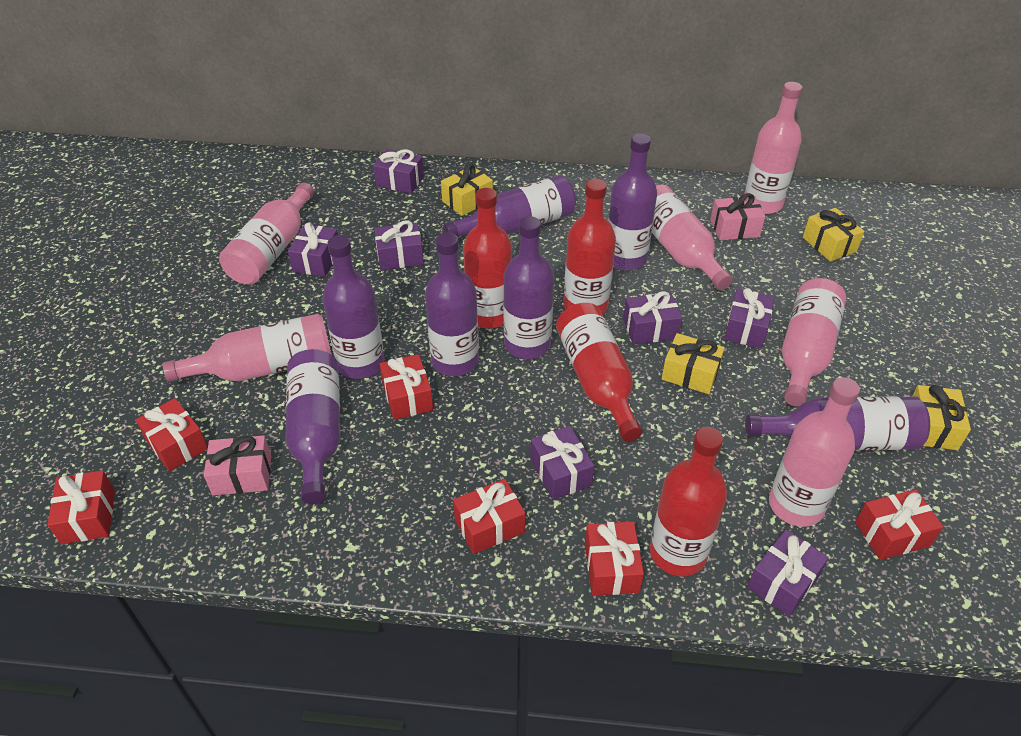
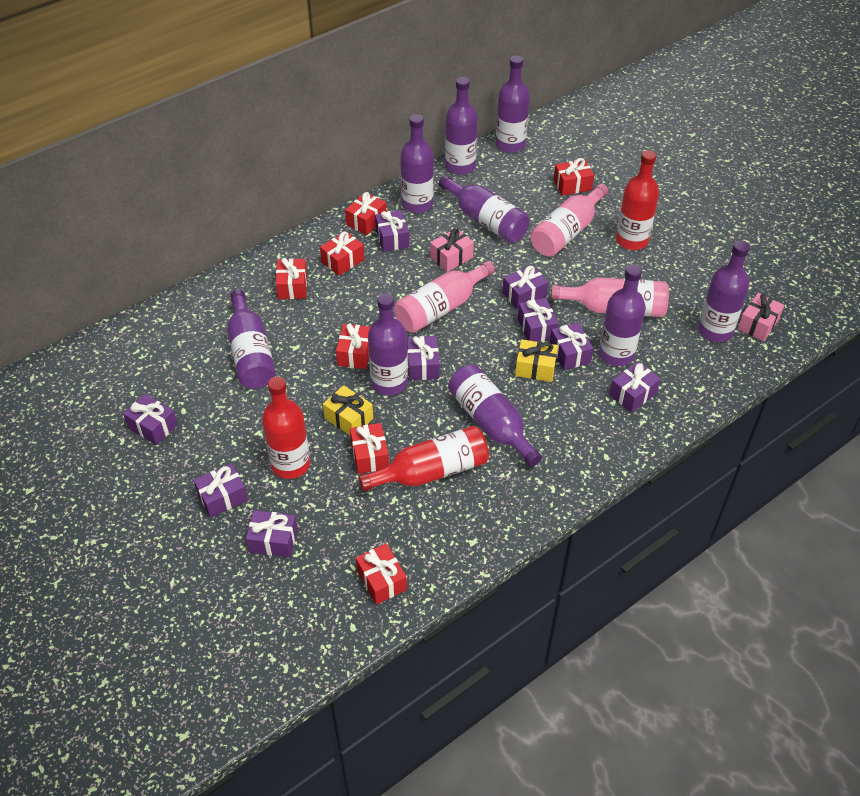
pink bottle: [163,314,332,382] [219,183,314,284] [652,185,733,290] [744,82,802,214] [769,377,860,527] [782,278,846,407] = 6 -> [394,261,495,333] [530,184,608,257] [551,278,669,317] = 3
purple bottle: [285,349,340,504] [322,235,385,379] [425,233,479,376] [443,175,576,237] [503,216,554,359] [608,134,657,271] [745,396,930,451] = 7 -> [227,289,276,388] [368,293,408,395] [400,114,434,213] [439,175,530,243] [445,77,478,175] [448,365,542,467] [496,55,530,153] [599,264,646,366] [698,241,750,342] = 9
purple gift: [288,222,338,277] [373,149,424,194] [374,220,424,270] [530,426,594,500] [623,291,682,345] [724,288,774,348] [747,530,829,617] = 7 -> [123,394,178,445] [194,463,248,518] [246,510,298,557] [375,210,409,252] [407,336,439,380] [502,265,548,310] [518,298,558,342] [550,323,593,370] [609,362,661,413] = 9
red bottle: [463,188,512,329] [556,303,642,442] [564,179,616,315] [650,427,727,576] = 4 -> [262,377,310,479] [358,426,489,491] [616,150,659,250] = 3
red gift: [47,470,115,544] [136,398,208,471] [380,354,433,420] [453,479,525,554] [585,521,644,596] [855,489,943,560] = 6 -> [276,258,307,299] [320,231,365,276] [336,323,370,369] [345,192,386,235] [350,423,389,474] [356,543,407,604] [554,158,594,196] = 7
yellow gift: [441,164,493,216] [662,333,725,394] [803,208,864,262] [912,385,971,450] = 4 -> [323,385,373,435] [515,339,558,382] = 2

